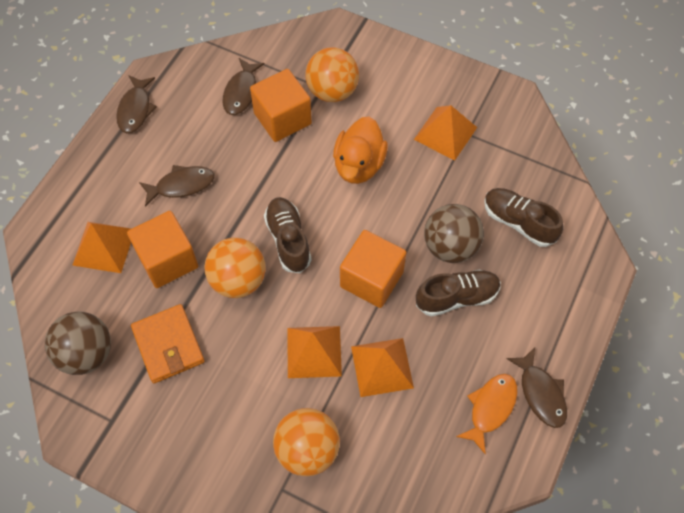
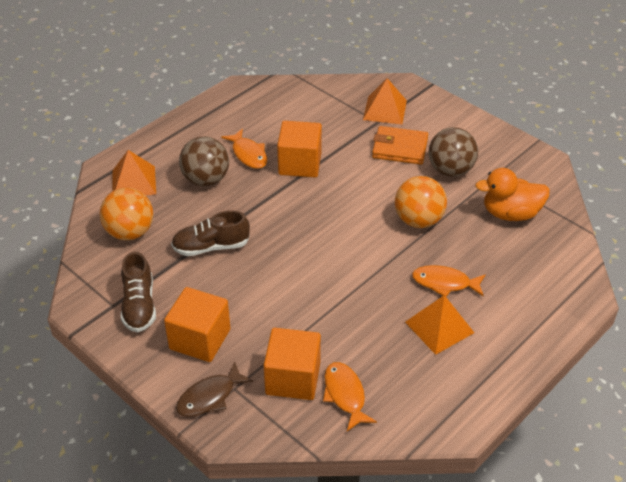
brown fish: [116,75,157,133] [139,165,214,207] [223,58,264,115] [507,348,567,428] = 4 -> [176,362,253,417] = 1
brown shoe: [264,197,312,273] [416,269,501,317] [484,188,564,247] = 3 -> [121,252,156,332] [171,210,250,256] = 2
orange ball: [204,238,266,298] [273,408,340,476] [305,47,359,102] = 3 -> [100,188,153,240] [395,176,447,228] = 2
orange fish: [456,374,518,454] = 1 -> [221,129,267,169] [323,362,377,431] [412,265,486,297] = 3
orange pyramid: [72,222,131,273] [287,326,342,378] [351,338,414,397] [414,105,477,161] = 4 -> [112,150,156,196] [363,78,407,124] [405,295,474,355] = 3

